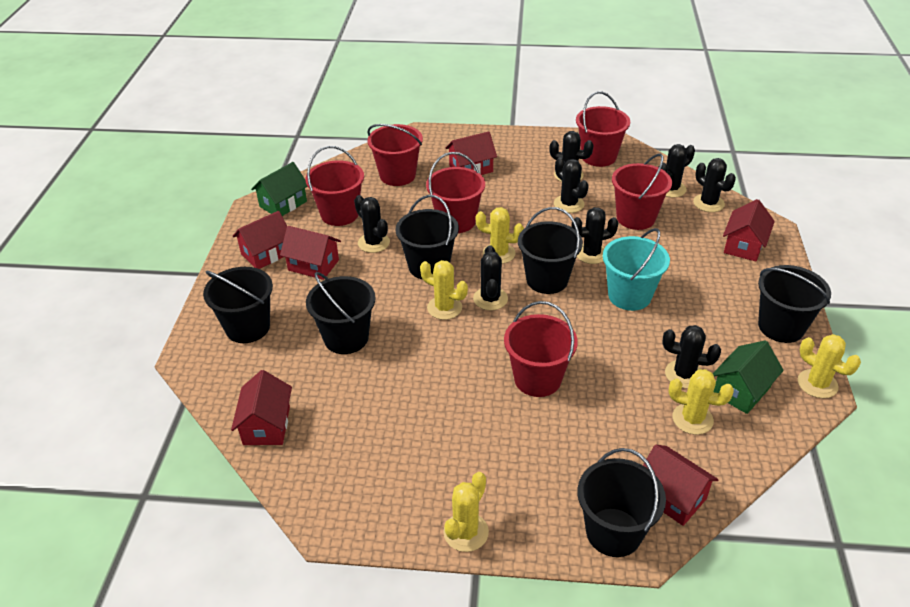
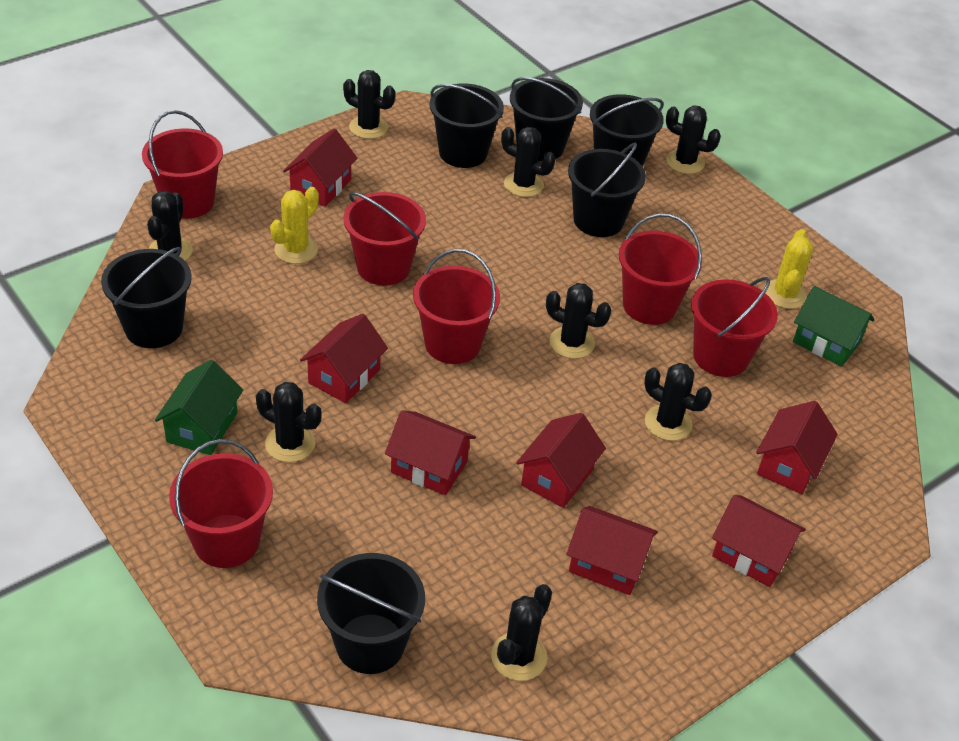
red house: [231,370,292,445] [233,211,288,269] [280,226,341,280] [445,131,497,175] [643,445,719,526] [723,199,775,261] = 6 -> [283,129,358,207] [300,314,388,403] [385,410,476,495] [516,413,606,508] [566,506,658,595] [712,495,806,587] [756,401,838,494] = 7
turquoise bucket: [603,228,670,311] = 1 -> none = 0
yellow cactus: [420,260,468,320] [443,472,489,552] [476,207,524,264] [668,369,734,435] [798,334,861,398] = 5 -> [270,187,319,264] [766,229,813,309] = 2

